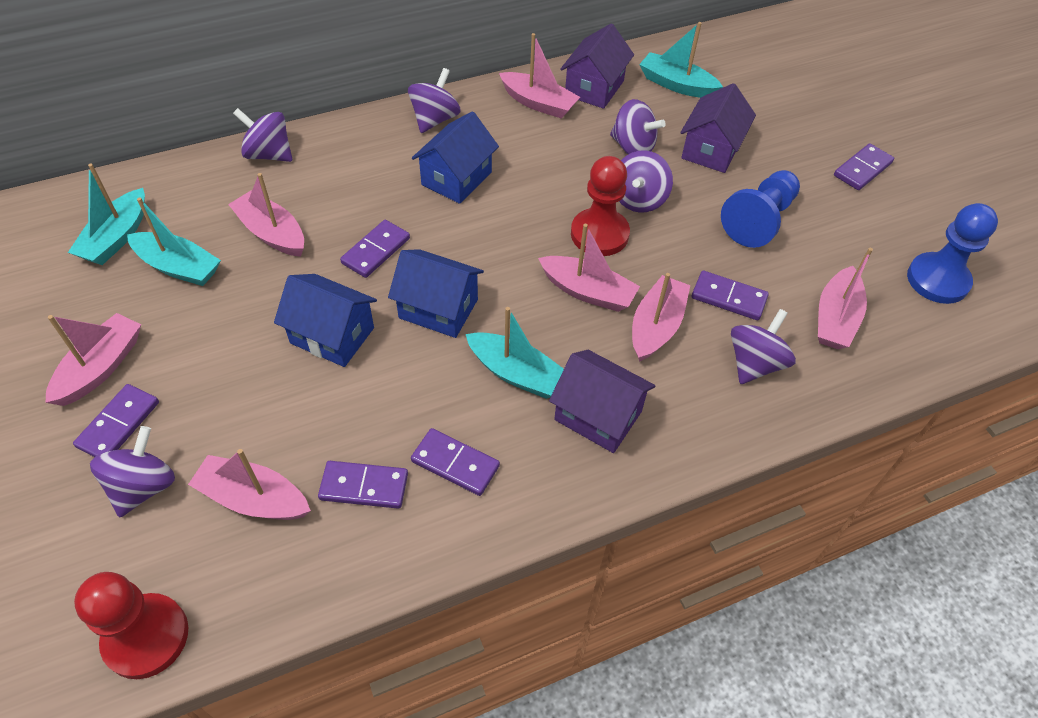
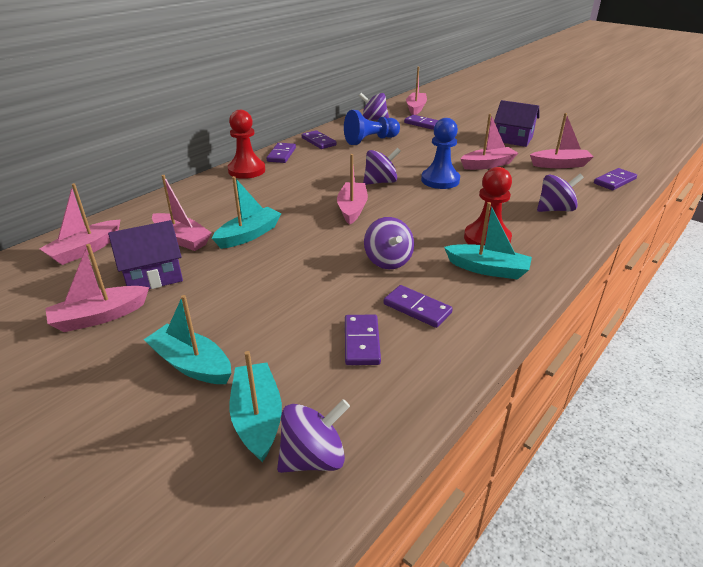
blue house: [274,274,377,367] [388,249,484,338] [412,111,499,204] = 3 -> none = 0
purple house: [549,350,655,453] [560,24,634,109] [680,83,756,173] = 3 -> [108,220,183,289] [494,100,539,147] = 2
purple spinning top: [90,426,175,517] [233,108,292,162] [408,68,461,133] [610,99,666,154] [619,150,673,213] [731,309,796,384] = 6 -> [277,399,350,473] [359,93,389,120] [363,148,401,185] [364,217,414,269] [537,174,584,212] = 5

